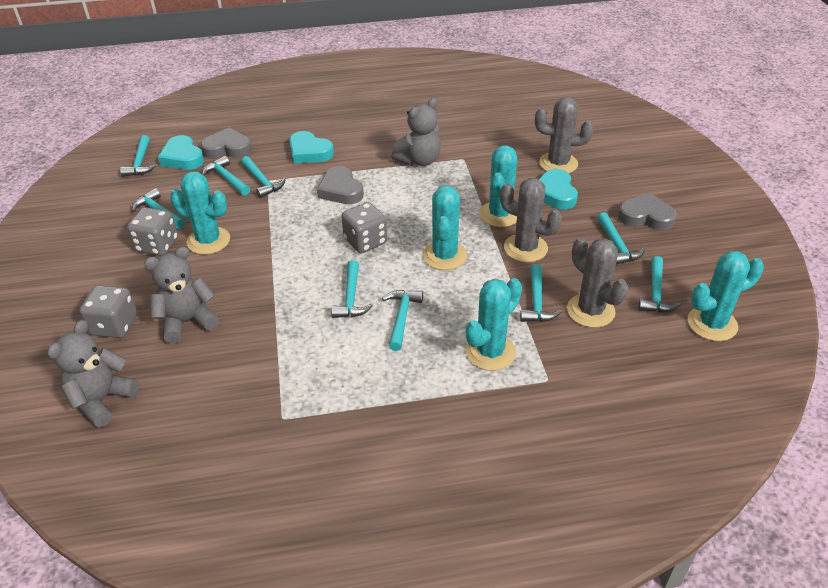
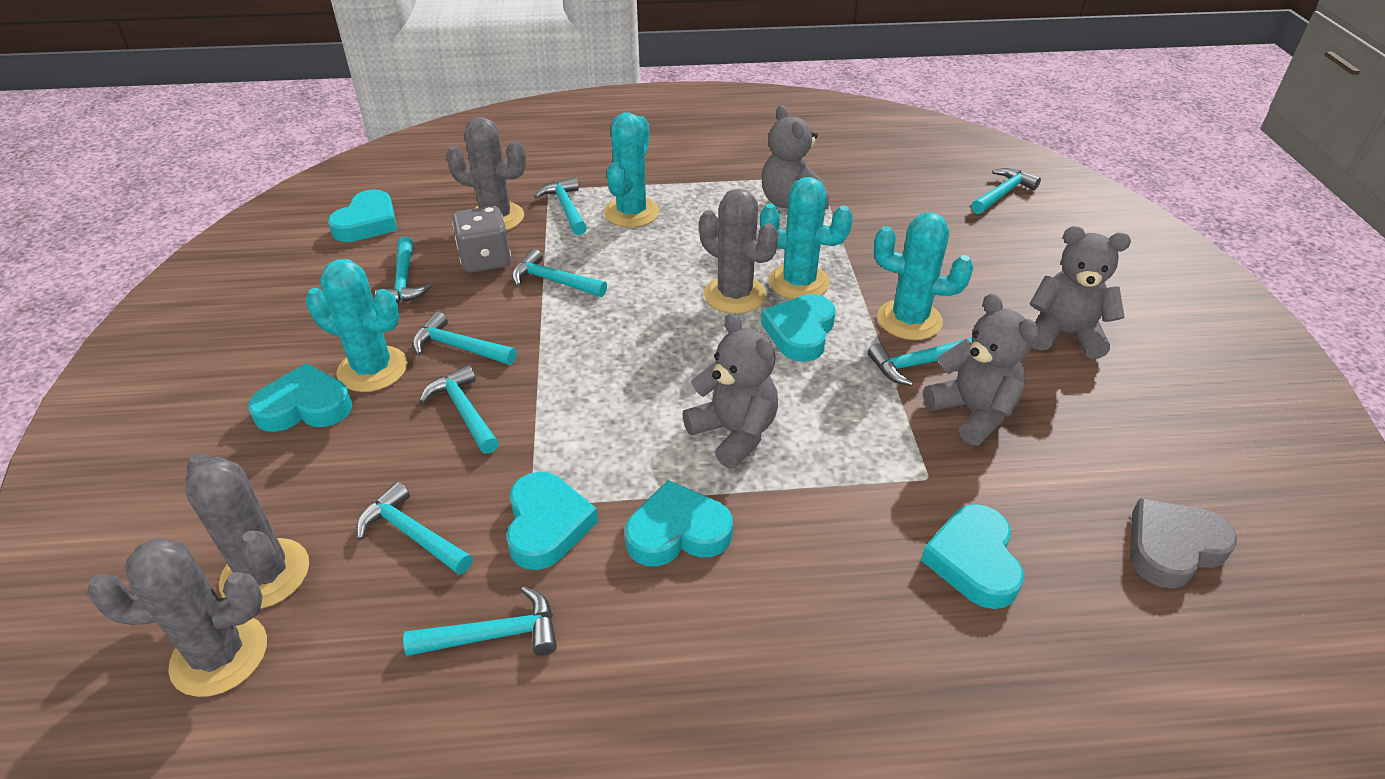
grey cactus: [500,178,562,262] [535,97,593,173] [567,237,628,328] = 3 -> [87,538,267,697] [185,453,309,609] [446,117,526,231] [699,189,778,314] = 4
grey dice: [80,285,137,338] [127,207,178,256] [341,202,387,253] = 3 -> [452,206,511,273] = 1
grey heart: [201,128,252,159] [317,166,364,204] [618,192,677,231] = 3 -> [1130,498,1237,589] = 1
grey teddy bear: [47,320,139,427] [144,247,219,344] [391,98,441,166] = 3 -> [682,313,778,469] [762,105,829,209] [923,293,1039,445] [1030,226,1131,359] = 4
turquoise cactus: [170,172,230,254] [423,185,467,270] [466,278,522,371] [479,145,517,227] [688,251,764,341] = 5 -> [306,259,407,392] [604,112,660,227] [760,177,853,299] [874,212,973,340] = 4
turquoise heart: [158,135,204,170] [289,131,334,163] [539,169,578,210] = 3 -> [248,363,352,432] [328,189,397,242] [506,472,598,570] [625,480,733,566] [761,294,835,362] [921,504,1024,609] = 6

